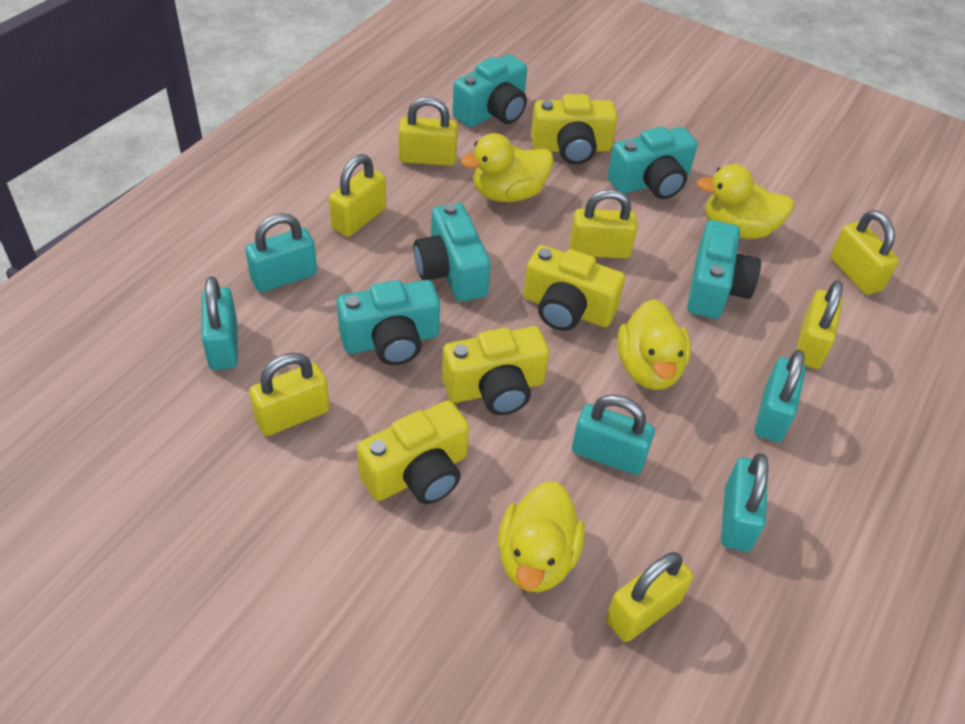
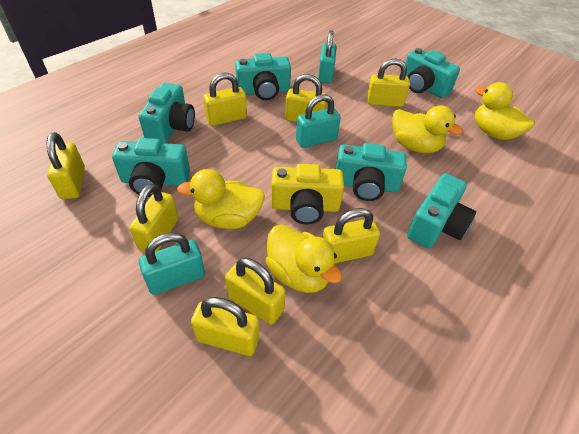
turquoise camera: [337,280,440,365] [413,203,491,302] [452,54,527,128] [608,127,697,199] [687,220,761,319] = 5 -> [112,138,190,197] [139,83,195,143] [235,53,291,100] [336,143,407,201] [405,48,460,98] [407,173,476,249] = 6
turquoise padlock: [201,276,238,370] [245,213,317,292] [572,395,655,475] [721,453,768,552] [755,350,806,442] = 5 -> [139,232,205,295] [296,94,341,148] [318,30,337,84] = 3
yellow camera: [357,400,469,504] [442,326,549,415] [523,245,625,331] [531,94,617,164] = 4 -> [271,164,344,224] = 1
yellow padlock: [249,353,330,436] [329,154,386,237] [399,97,458,166] [570,189,638,258] [606,552,693,642] [796,280,843,369] [830,210,899,295] = 7 -> [46,132,85,199] [130,184,178,252] [191,297,259,356] [203,73,247,126] [225,258,285,324] [285,74,327,122] [322,208,380,264] [367,59,410,107] = 8

